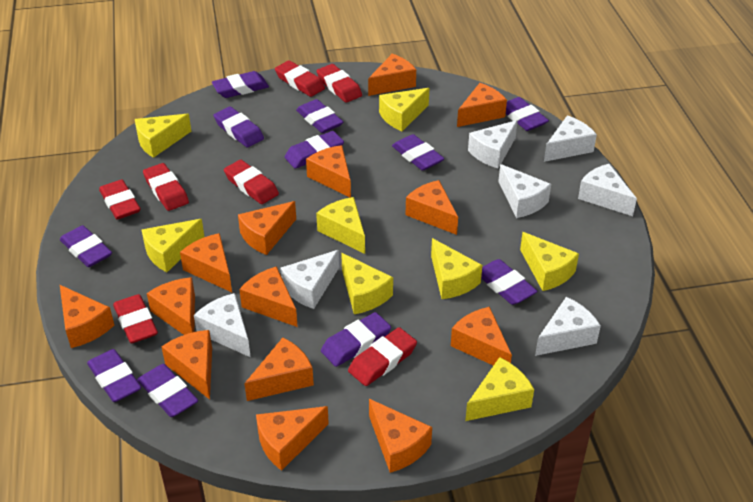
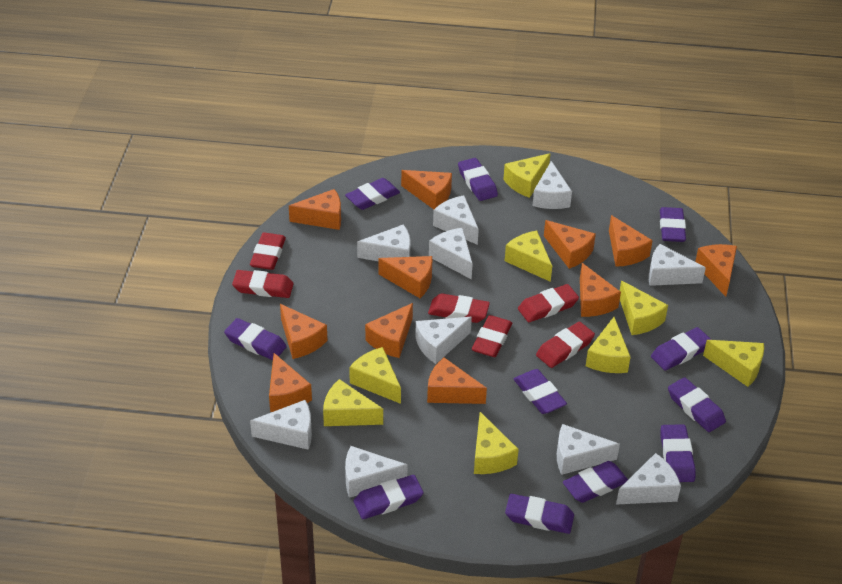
orange cheese: [60,285,114,348] [147,277,195,335] [161,330,212,400] [180,233,232,292] [238,201,296,255] [239,266,298,327] [244,338,314,401] [256,406,329,471] [306,145,351,198] [368,54,416,96] [369,399,432,473] [406,180,458,235] [451,307,512,366] [457,83,507,127] = 14 -> [269,353,312,412] [280,304,327,359] [289,189,341,230] [365,303,413,358] [378,256,432,298] [401,170,452,209] [427,357,487,404] [544,220,596,269] [580,263,621,317] [609,215,653,267] [695,244,737,297] = 11
red eraser: [99,179,141,219] [113,294,158,343] [143,163,189,211] [224,160,279,204] [275,60,325,97] [317,64,362,103] [348,327,417,386] = 7 -> [232,270,294,298] [250,232,286,270] [428,293,490,323] [472,315,512,357] [518,284,579,322] [536,322,595,368] = 6
white cheese: [194,293,251,357] [280,250,339,309] [468,120,518,169] [498,164,551,218] [535,297,601,356] [544,115,597,162] [578,164,637,216] = 7 -> [250,400,312,450] [345,446,408,498] [357,224,410,261] [415,317,472,364] [429,228,473,280] [433,195,479,245] [532,161,572,209] [557,424,620,475] [616,453,681,505] [649,244,706,286] = 10

